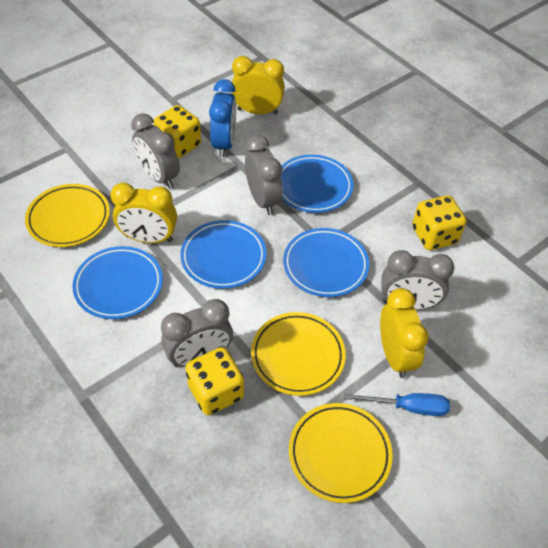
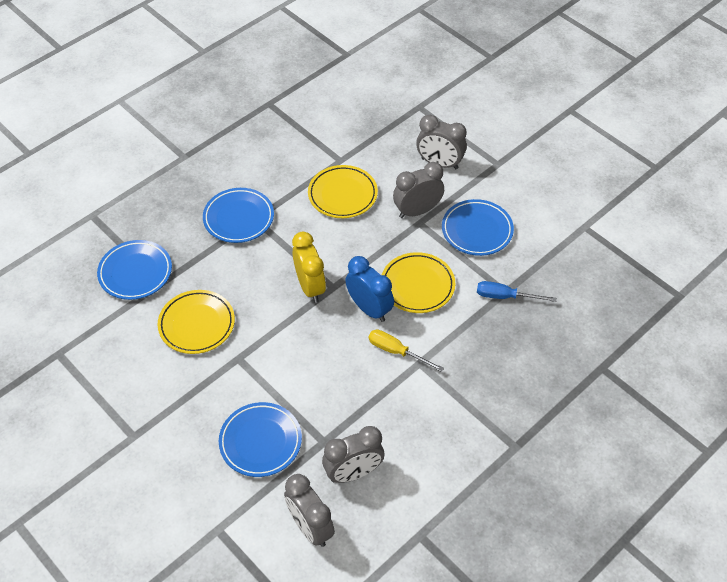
yellow clock: [110,183,177,243] [231,56,285,115] [380,288,428,378] = 3 -> [292,232,326,303] = 1
yellow dice: [154,105,201,158] [185,347,244,415] [412,195,466,250] = 3 -> none = 0
yellow screwdriver: none = 0 -> [369,329,444,372] = 1

